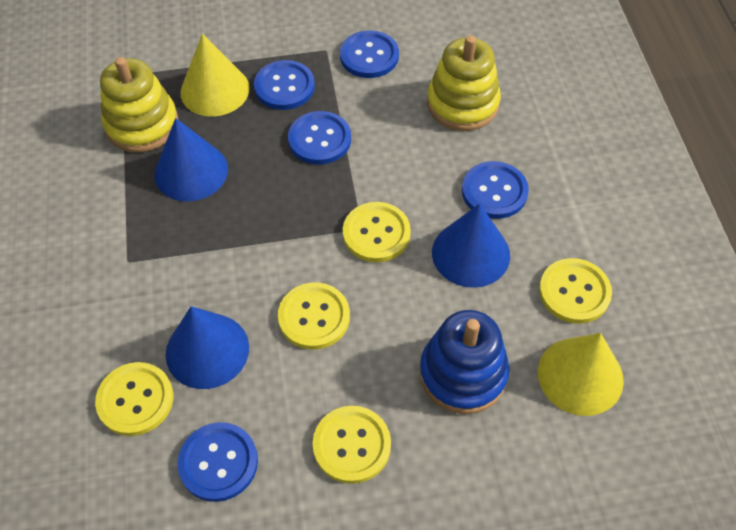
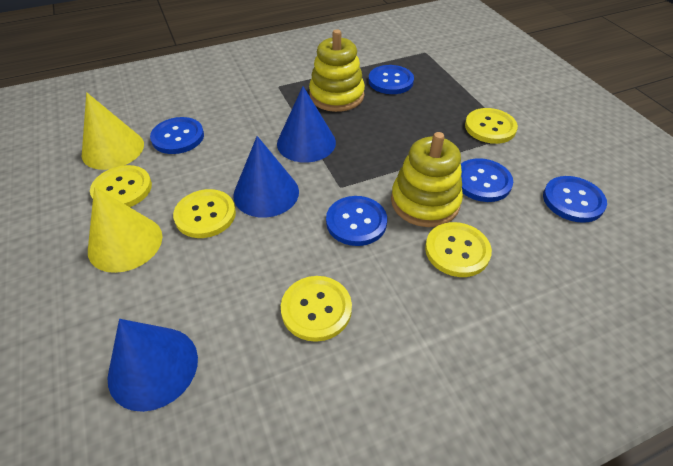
blue stacking toy: [420,310,510,414] = 1 -> none = 0

